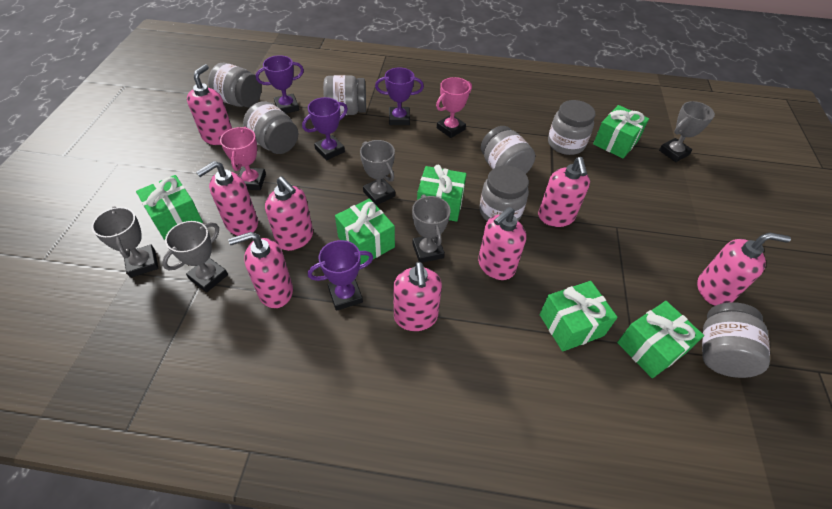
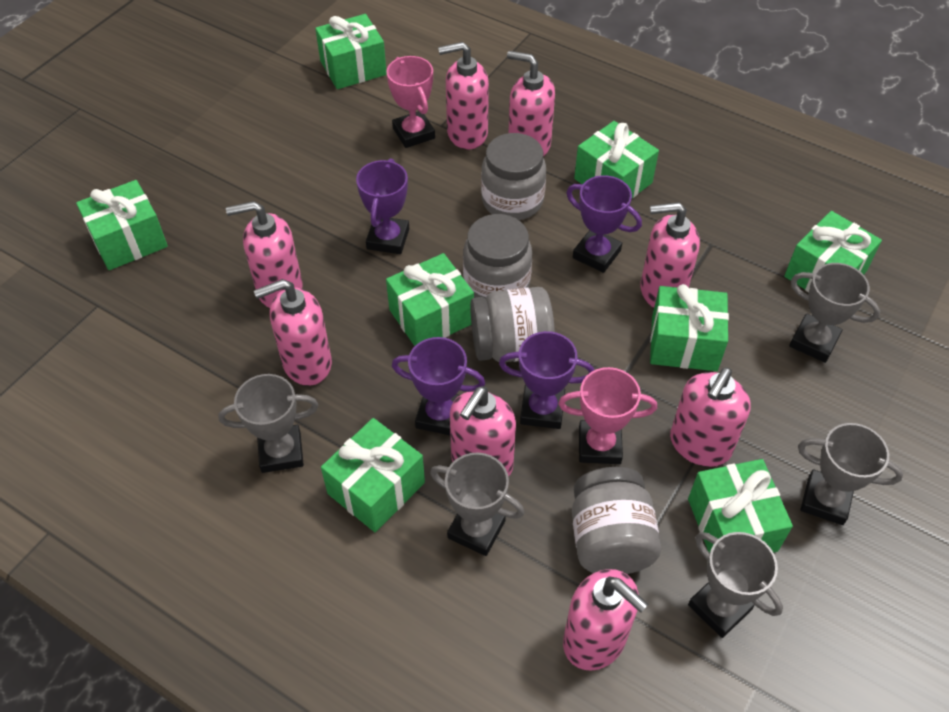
green gift: [136,175,203,240] [335,198,395,265] [417,165,466,222] [539,281,618,352] [593,105,649,158] [617,301,704,378] = 6 -> [76,180,168,270] [315,14,387,89] [321,418,425,532] [386,253,474,346] [574,121,659,198] [650,284,729,371] [688,459,793,553] [784,211,882,292] = 8
grey jar: [208,63,262,107] [243,101,298,154] [323,75,366,115] [479,165,529,221] [481,126,535,174] [548,100,595,155] [702,302,770,378] = 7 -> [463,214,532,299] [470,287,555,362] [481,133,546,220] [572,467,661,574] = 4

